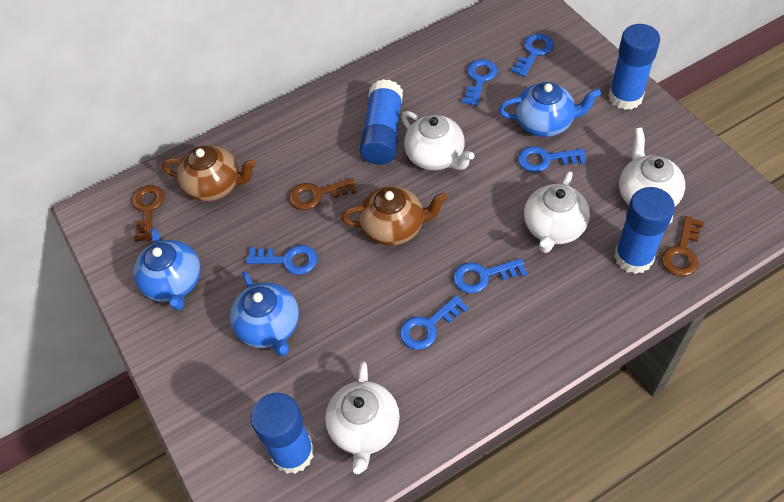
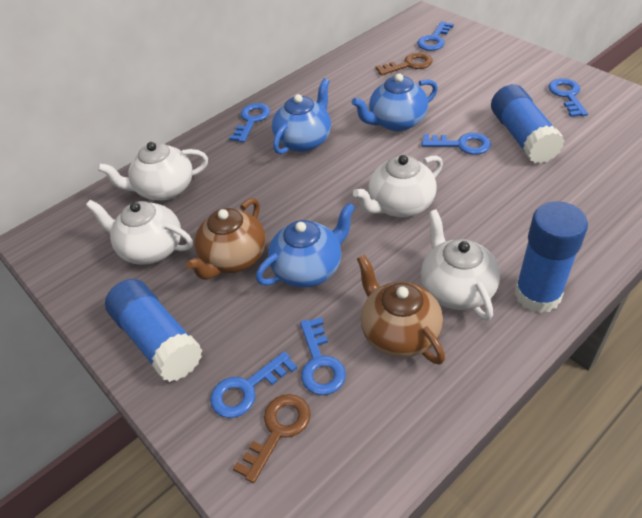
blue glue stick: [251,393,314,474] [360,79,403,165] [608,24,660,110] [614,187,675,274] = 4 -> [105,279,202,382] [491,84,564,164] [514,201,588,313] = 3
brown key: [132,185,164,242] [289,178,357,210] [662,216,704,277] = 3 -> [233,394,311,483] [375,53,433,75] = 2

